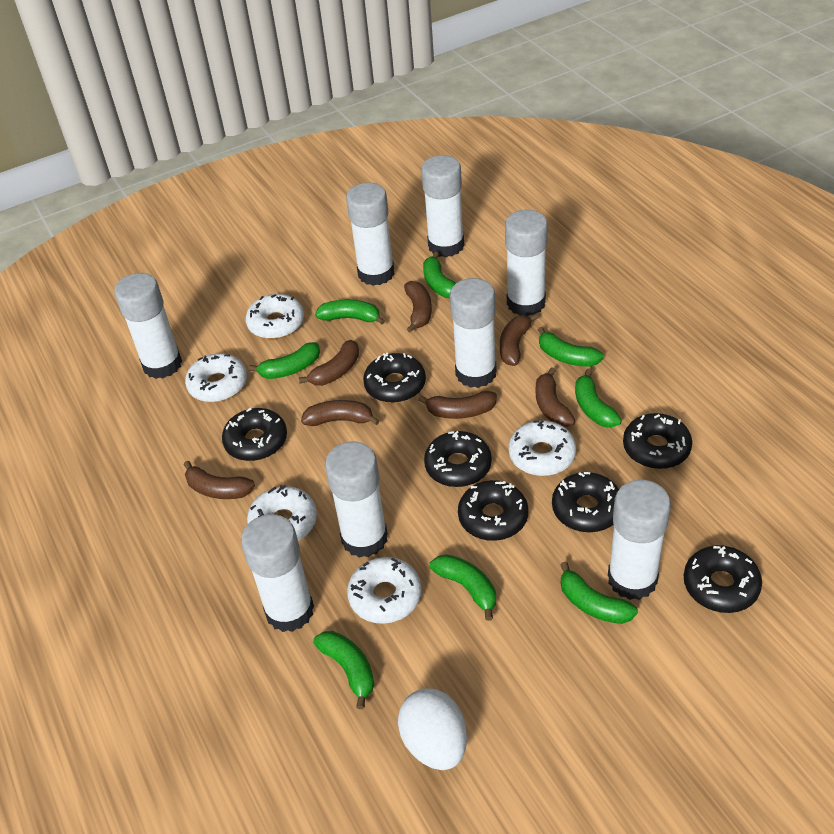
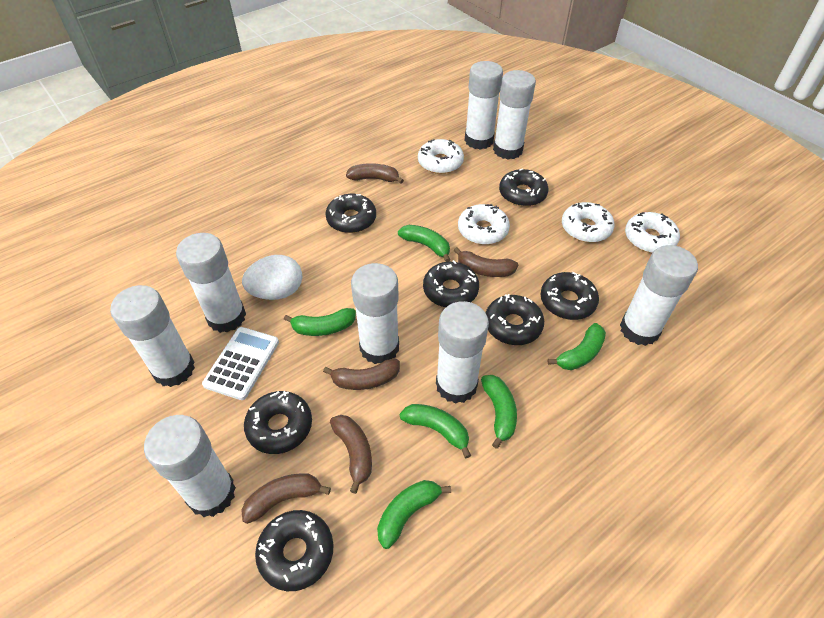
brown banana: [184,461,255,499] [299,340,359,386] [301,400,380,426] [404,281,432,333] [418,391,497,419] [500,313,538,366] [536,367,575,427] = 7 -> [241,473,331,524] [323,359,400,390] [330,415,372,494] [346,163,404,184] [454,247,518,277] = 5
green banana: [249,342,320,379] [313,631,374,709] [315,300,385,325] [423,252,456,298] [430,554,496,621] [538,327,604,367] [560,562,638,624] [575,369,622,428] = 8 -> [284,308,356,336] [377,480,451,549] [398,225,450,262] [400,404,471,458] [481,375,517,449] [548,323,606,370] = 6
white calculator: none = 0 -> [202,327,279,400] = 1
white donut: [185,353,247,402] [246,294,304,339] [247,485,317,541] [347,557,422,624] [509,420,576,476] = 5 -> [418,139,464,174] [458,204,510,245] [562,202,615,242] [625,212,680,253] = 4

